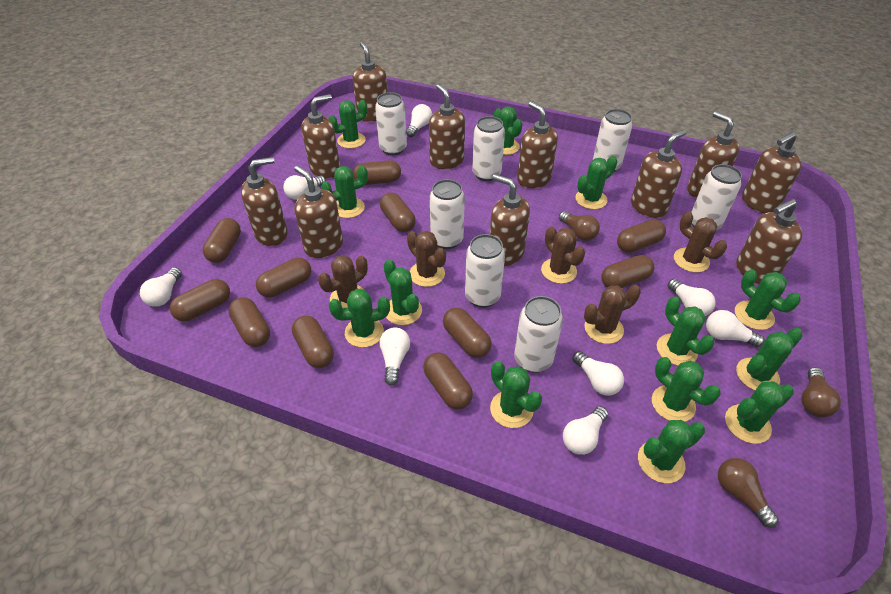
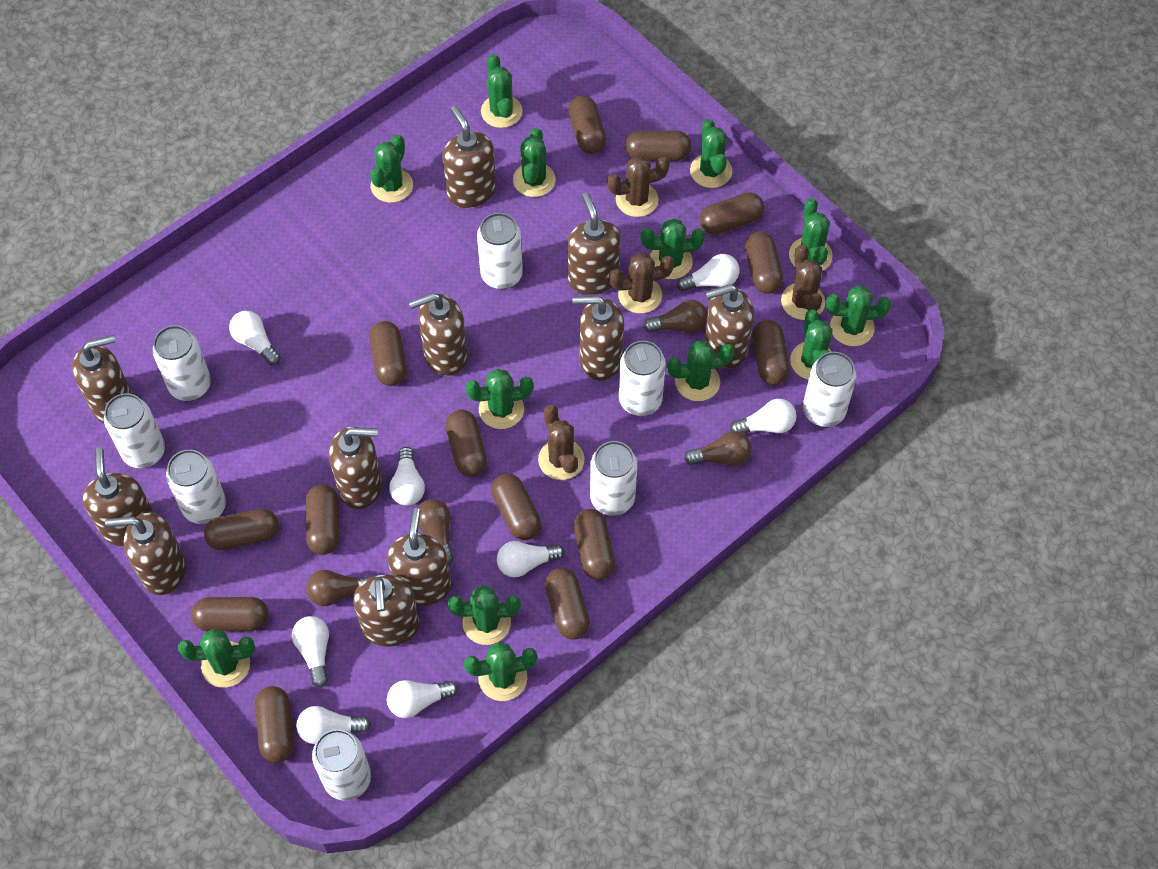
brown cactus: [318,255,368,308] [407,231,446,287] [541,227,585,284] [584,285,641,344] [674,212,727,273] = 5 -> [538,405,584,480] [607,156,670,217] [609,253,674,314] [781,245,825,320] = 4
brown capsule: [170,279,230,322] [203,218,241,263] [229,297,270,347] [256,258,311,298] [292,315,334,368] [353,160,401,185] [380,193,416,232] [423,353,473,409] [443,307,492,358] [601,255,655,288] [617,219,666,253] = 11 -> [191,597,268,631] [204,509,279,550] [255,686,294,763] [305,484,339,555] [369,321,407,386] [445,410,487,477] [491,473,541,540] [545,568,590,639] [568,95,606,154] [574,509,615,580] [625,131,691,161] [700,192,764,235] [745,231,784,294] [752,320,790,385] = 14
brown light bulb: [559,211,600,241] [718,458,779,528] [801,367,841,417] = 3 -> [306,570,371,606] [417,499,454,565] [643,299,707,333] [684,431,752,466] = 4
white can: [375,92,407,155] [430,179,465,249] [465,234,505,308] [472,116,505,181] [514,296,563,373] [593,109,632,172] [691,164,742,230] = 7 -> [104,393,165,468] [152,325,211,401] [166,449,226,524] [312,729,371,801] [477,213,523,289] [590,441,637,515] [619,341,666,416] [803,352,856,427] = 8

